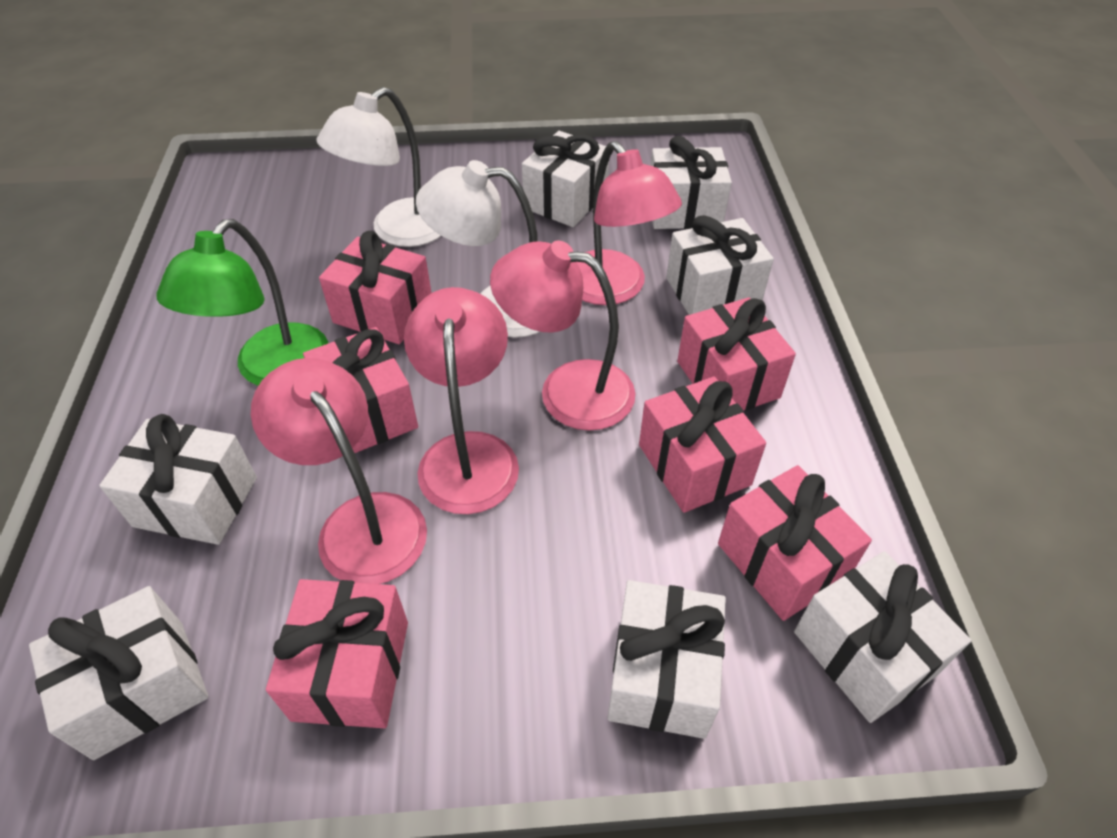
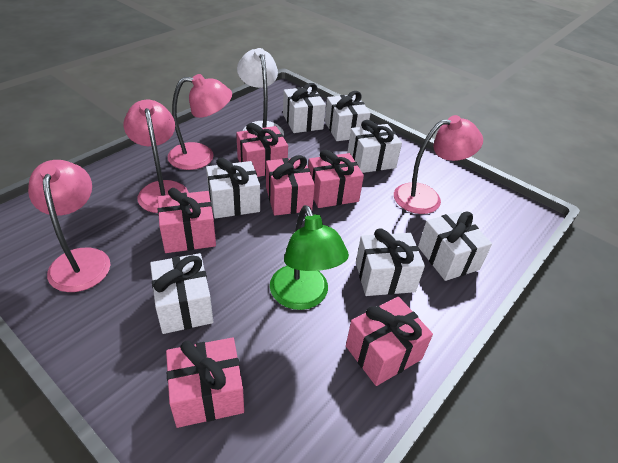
white lamp: [317,87,441,247] [416,160,540,338] = 2 -> [237,48,284,136] = 1

